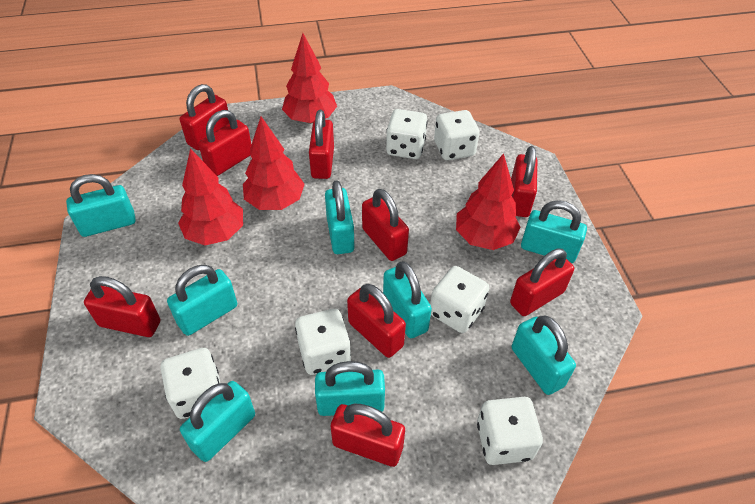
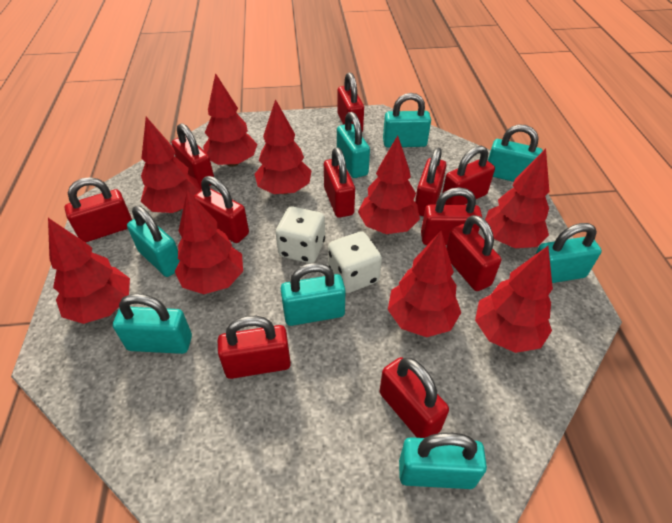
red padlock: [84,276,160,337] [180,84,229,150] [198,110,252,176] [309,110,334,179] [331,404,405,467] [347,284,406,358] [362,189,409,261] [510,249,574,316] [511,146,537,217] = 9 -> [65,177,132,243] [172,123,214,189] [194,176,249,243] [218,316,291,379] [324,147,355,218] [337,72,364,132] [380,357,449,438] [415,148,447,216] [421,187,482,245] [442,146,495,205] [446,215,501,291] = 11
red tree: [178,148,243,245] [243,116,305,210] [282,33,337,123] [456,153,521,250] = 4 -> [48,218,130,324] [141,117,201,213] [175,190,243,294] [203,73,258,167] [255,99,312,194] [358,135,420,234] [388,231,461,337] [475,246,553,353] [485,149,550,248] = 9
white dice: [161,348,220,419] [295,309,351,375] [386,109,428,159] [430,266,489,333] [434,110,480,160] [477,397,543,465] = 6 -> [276,206,325,263] [328,231,382,293] = 2

